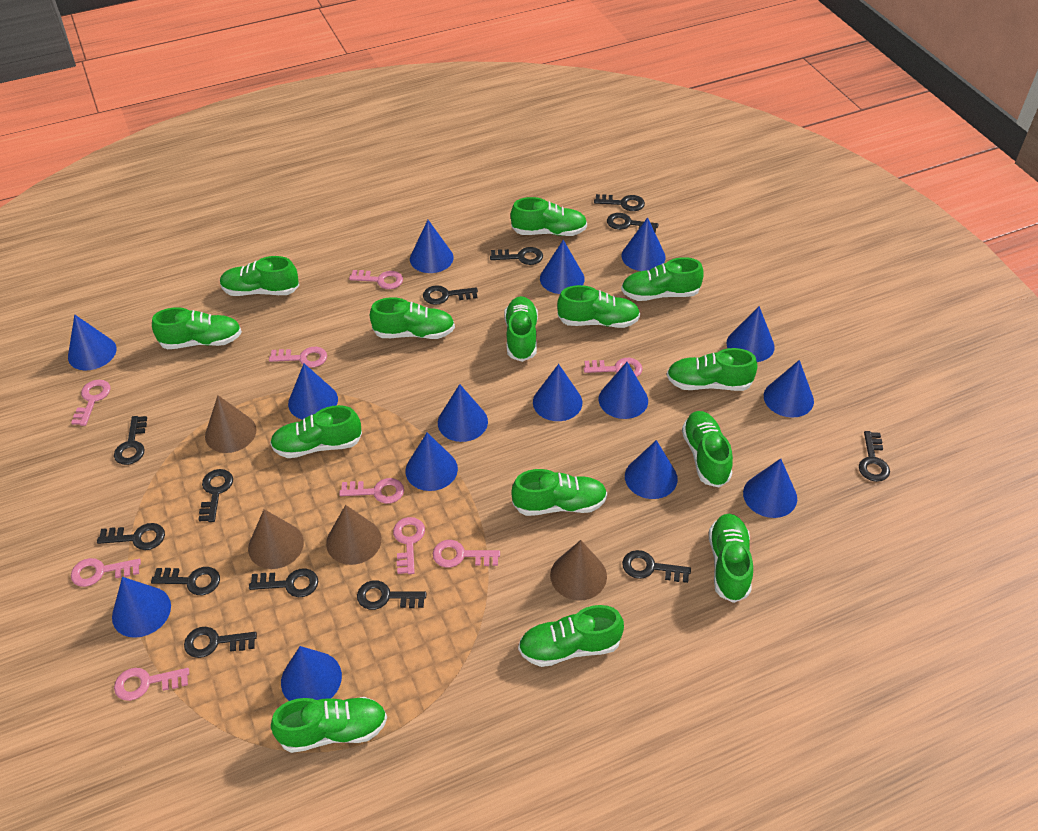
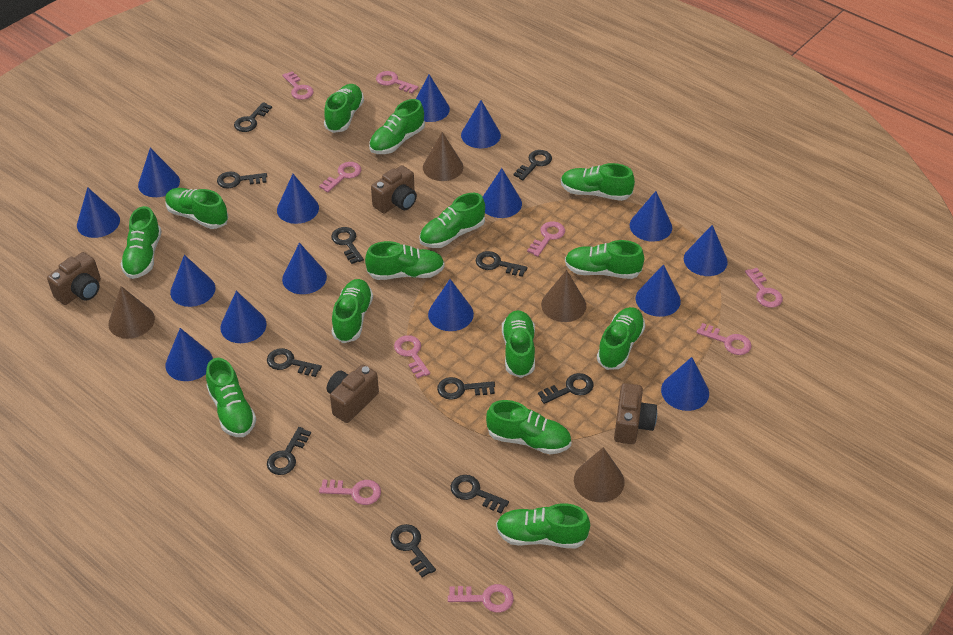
black key: [97,523,165,550] [114,416,147,465] [151,567,220,595] [184,627,257,658] [198,469,233,522] [249,568,318,597] [357,580,427,610] [423,285,478,305] [490,247,543,265] [594,194,645,211] [607,213,658,233] [622,550,691,583] [859,431,890,482] = 13 -> [217,171,267,189] [234,102,272,132] [267,348,322,377] [267,427,311,475] [331,227,364,264] [390,524,436,578] [437,377,495,400] [451,475,509,513] [476,251,528,277] [513,150,552,180] [538,373,594,404] = 11
brown camera: none = 0 -> [47,252,101,305] [327,364,379,423] [371,165,417,214] [614,383,657,444] = 4

